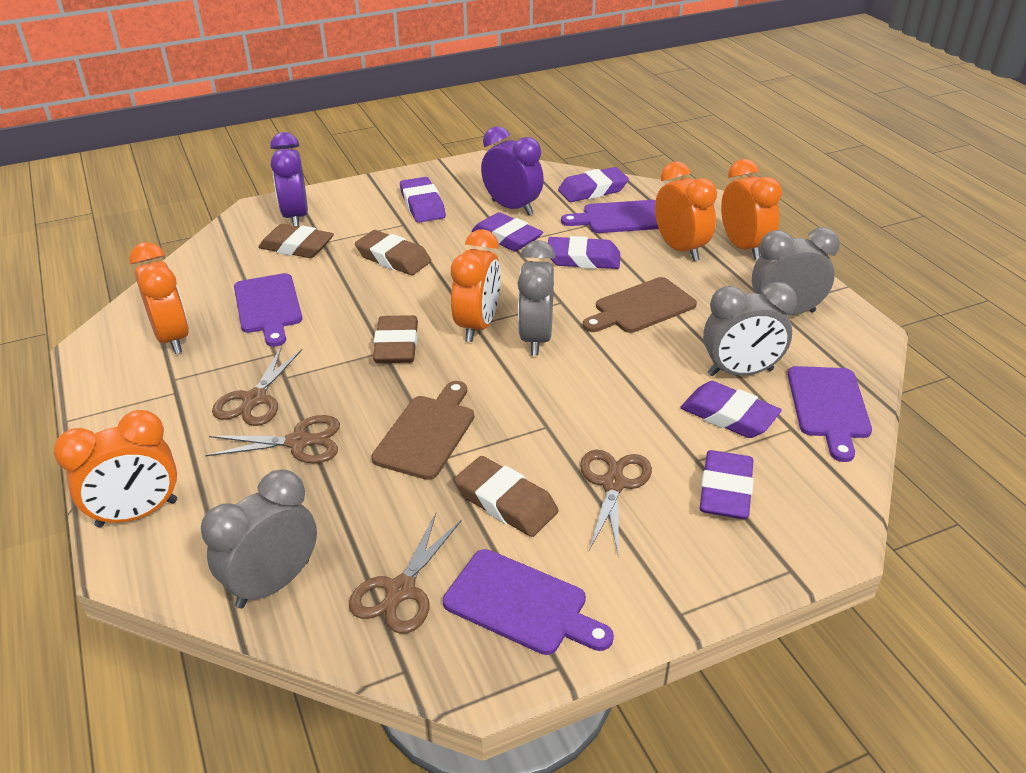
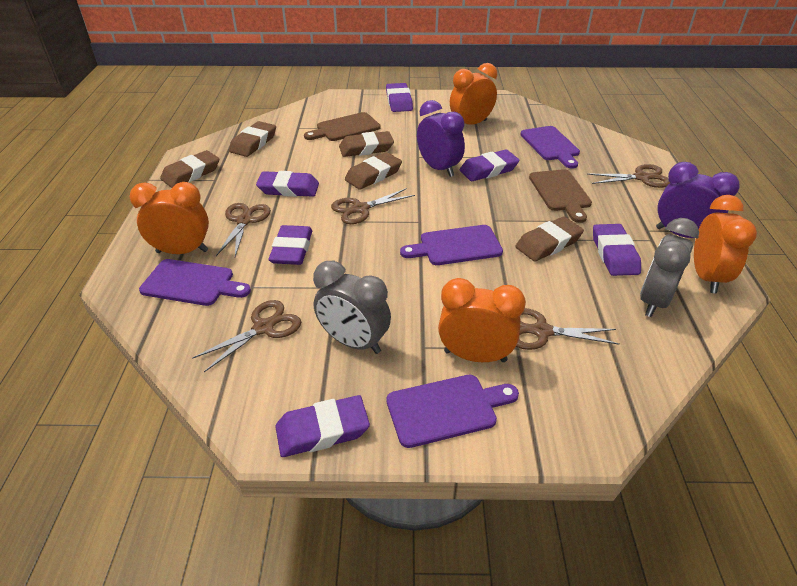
brown eraser: [258,224,334,258] [355,230,431,275] [373,315,418,363] [454,456,559,537] = 4 -> [160,150,220,188] [229,121,276,157] [339,131,394,157] [345,152,402,190] [516,217,584,261] = 5
brown scissors: [205,415,340,463] [212,346,303,426] [349,513,462,634] [580,450,652,556] = 4 -> [192,300,301,372] [216,203,271,257] [331,188,415,224] [516,308,620,350] [587,164,670,188] = 5
grey clock: [201,469,317,608] [518,240,556,356] [703,282,797,376] [752,227,840,315] = 4 -> [313,261,391,354] [640,218,699,317] = 2
orange clock: [54,410,177,528] [129,242,189,354] [451,229,501,342] [655,161,717,261] [721,159,782,260] = 5 -> [129,182,209,254] [438,278,526,362] [450,63,497,125] [694,195,757,293] = 4

